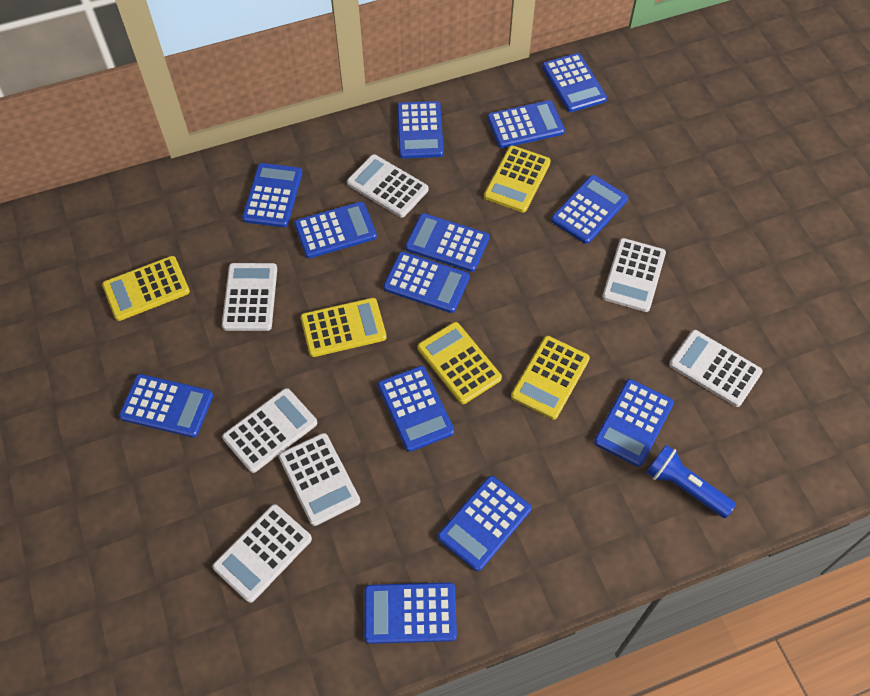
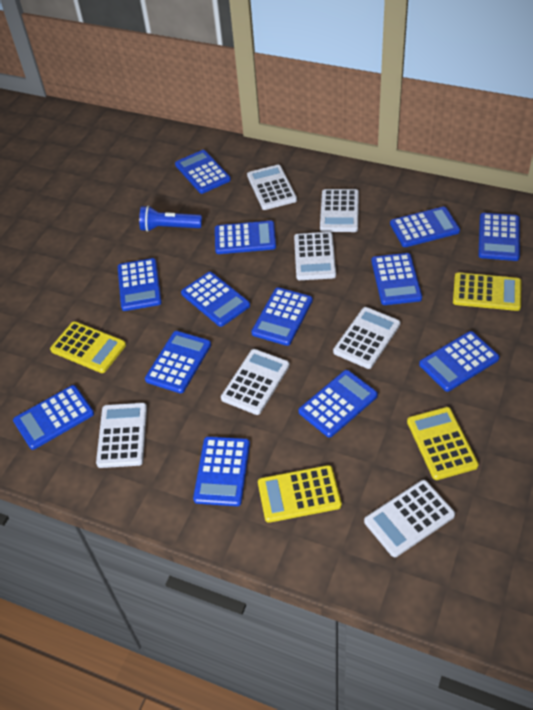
yellow calculator: [102,256,190,321] [301,298,387,357] [417,322,502,404] [484,145,551,213] [511,336,590,420] = 5 -> [50,321,126,373] [258,465,342,523] [407,407,479,480] [453,272,521,311] = 4

